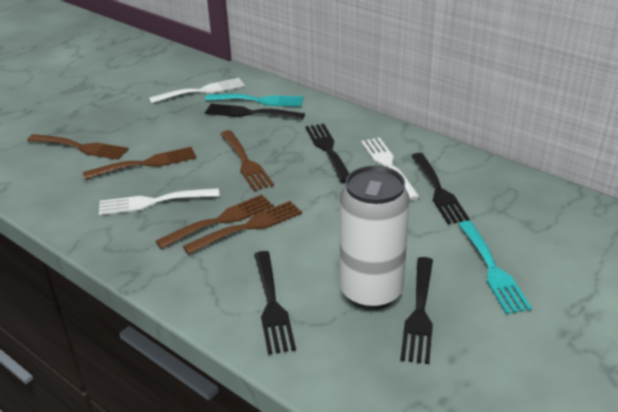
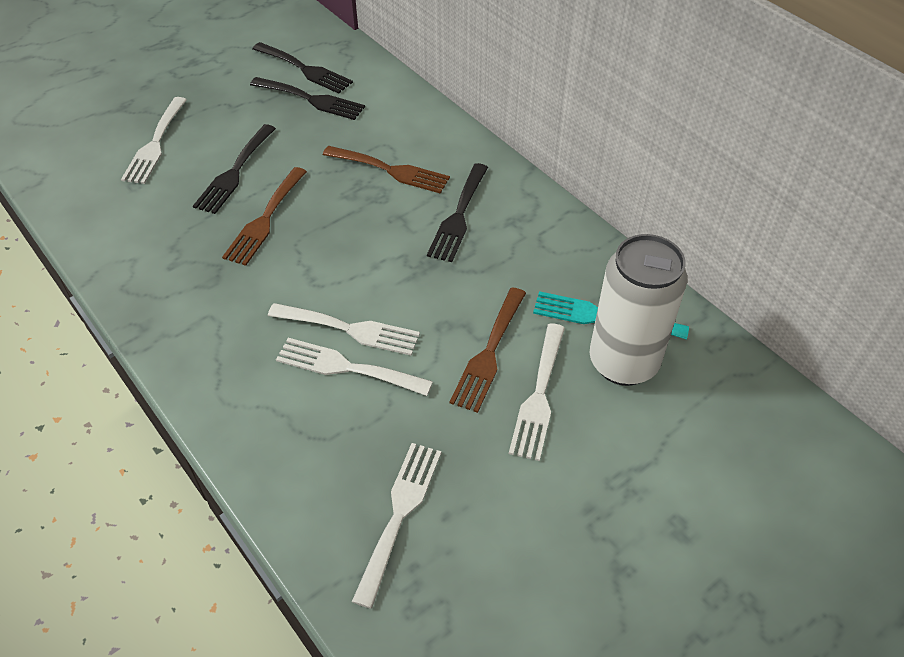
black fork: [205,104,305,120] [254,251,296,355] [306,123,349,183] [400,257,433,364] [411,153,470,224] = 5 -> [193,124,276,214] [250,77,365,120] [253,42,353,94] [427,163,488,262] = 4
brown fork: [27,134,128,160] [83,147,197,179] [156,194,273,249] [183,201,302,254] [221,130,274,191] = 5 -> [222,167,307,266] [323,146,450,194] [450,288,526,413] = 3
turquoise fork: [205,94,303,107] [459,221,532,314] = 2 -> [533,291,689,340] = 1
white fork: [99,188,219,215] [149,78,245,104] [361,137,420,200] = 3 -> [121,97,187,184] [268,303,420,355] [276,338,433,396] [352,443,442,609] [509,323,565,461] = 5

